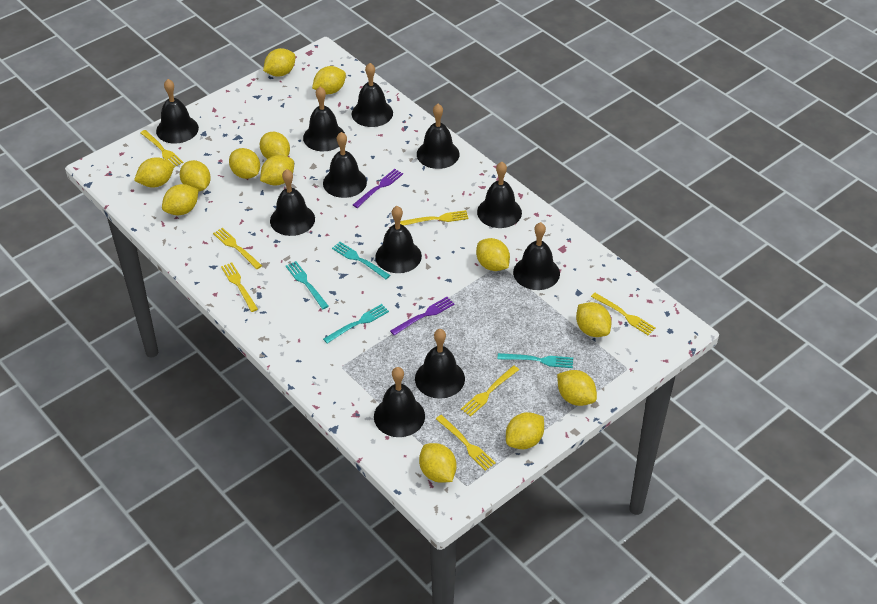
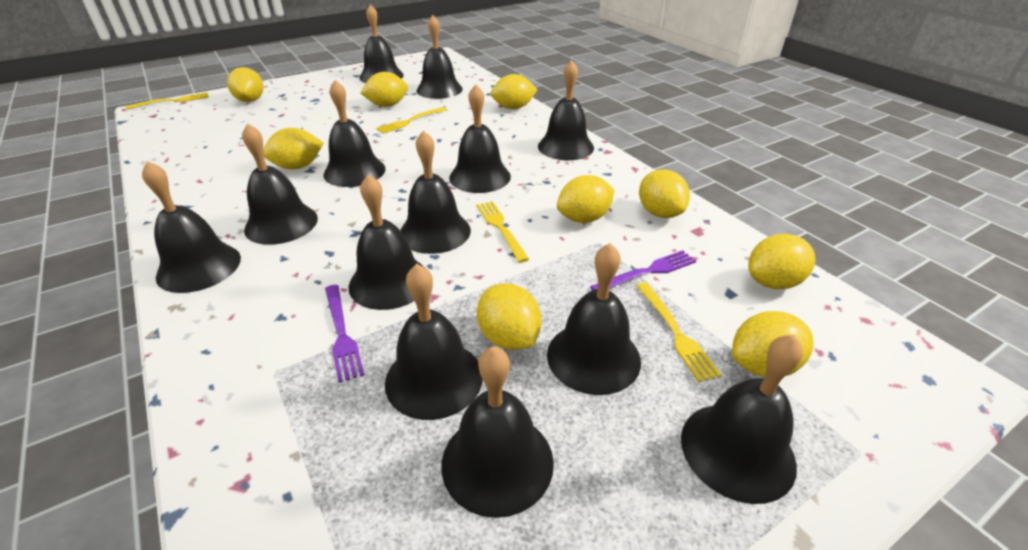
black bell: [156,79,199,144] [270,169,315,236] [303,87,345,151] [323,132,367,198] [352,63,393,127] [374,367,425,437] [375,206,422,273] [415,329,465,399] [417,104,459,169] [477,162,522,228] [513,222,560,290] = 11 -> [142,161,241,293] [242,123,318,245] [324,80,385,187] [349,174,424,310] [359,4,404,83] [385,264,483,420] [400,130,471,254] [416,15,463,99] [441,346,554,518] [449,84,511,193] [538,60,594,160] [547,243,641,395] [681,335,803,504] = 13
turquoise fork: [286,261,329,309] [323,304,389,344] [332,242,390,279] [497,353,573,368] = 4 -> none = 0
yellow fork: [140,130,183,167] [213,228,262,269] [221,263,258,312] [400,210,469,226] [436,415,496,471] [461,366,519,417] [591,293,656,335] = 7 -> [125,93,209,110] [376,107,448,134] [477,201,529,263] [637,282,721,382] = 4
yellow lemon: [134,157,174,187] [162,184,199,215] [180,160,211,191] [229,148,260,179] [260,132,290,159] [260,155,294,186] [263,48,296,77] [312,66,346,94] [419,443,457,483] [476,238,510,271] [506,412,544,449] [557,370,597,406] [576,302,612,337] = 13 -> [227,67,263,102] [263,128,323,169] [360,72,408,107] [477,283,542,350] [491,74,538,109] [557,175,614,223] [639,169,690,218] [732,311,814,377] [748,234,816,289] = 9

